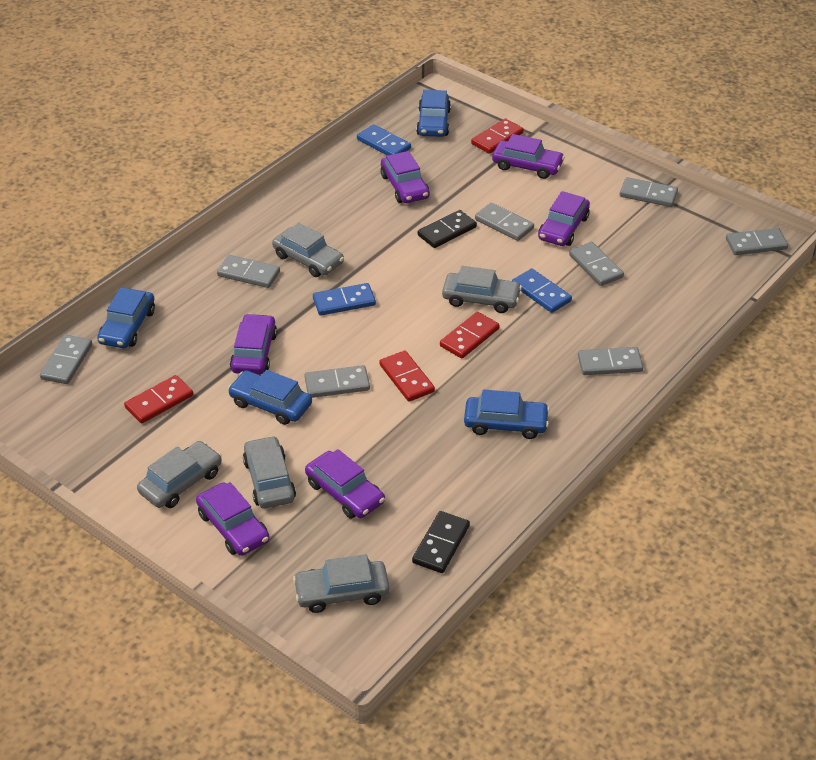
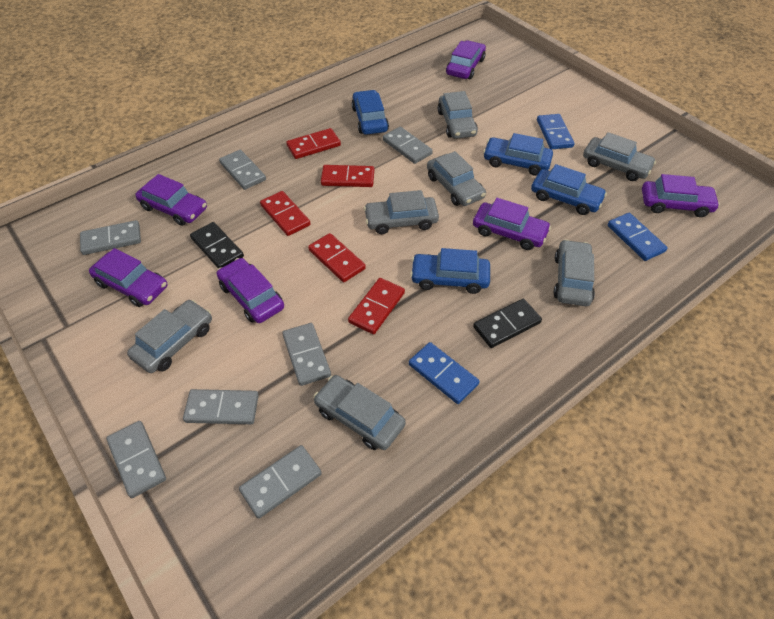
grey car: [137,441,222,508] [243,436,296,508] [272,223,344,277] [293,554,389,613] [442,266,522,313] = 5 -> [127,300,212,373] [313,375,406,450] [364,190,439,234] [427,151,486,206] [438,91,478,139] [553,239,595,306] [583,132,656,181] = 7
grey domino: [40,335,92,384] [217,255,280,288] [304,365,370,398] [475,203,534,241] [569,242,624,286] [578,347,643,375] [619,177,678,207] [726,228,788,255] = 8 -> [80,220,141,255] [106,421,166,498] [183,389,259,424] [219,150,266,190] [239,445,322,518] [282,323,331,386] [383,127,433,164] = 7
red domino: [124,375,193,423] [379,351,435,402] [440,312,499,359] [471,118,524,154] = 4 -> [260,191,311,236] [286,128,341,159] [308,233,366,282] [321,165,374,187] [348,278,405,334] = 5

